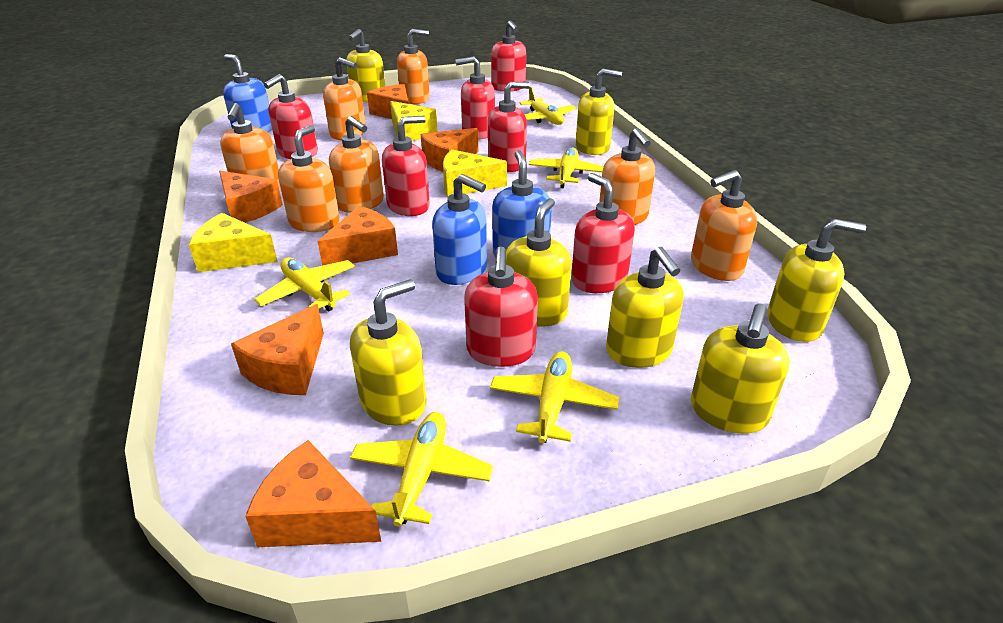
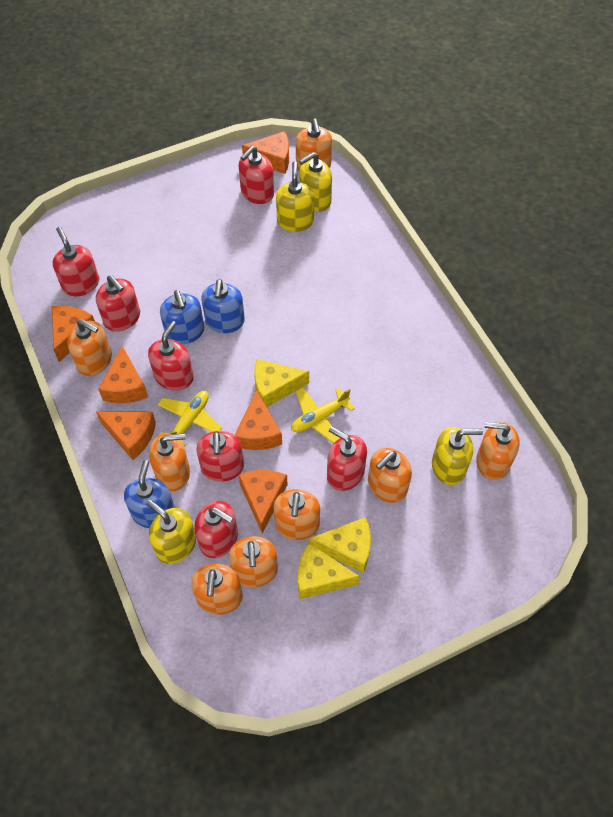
orange soap dispenser: [220,103,280,187] [278,125,340,232] [323,57,366,140] [329,116,384,213] [397,29,430,104] [599,128,655,225] [691,170,757,281] = 7 -> [67,319,112,376] [149,433,190,491] [191,564,243,615] [229,536,278,587] [274,489,320,540] [296,119,332,172] [368,448,412,503] [476,422,520,480] = 8
yellow plane: [254,257,355,312] [350,412,493,527] [490,351,619,443] [519,86,576,125] [529,148,604,188] = 5 -> [158,391,222,446] [291,387,355,444] = 2
yellow soap dispenser: [346,29,385,103] [350,279,426,426] [506,198,572,327] [576,69,622,155] [606,247,684,368] [691,303,790,434] [768,219,866,342] = 7 -> [147,500,196,564] [276,161,314,232] [299,152,332,212] [432,427,483,485] = 4

